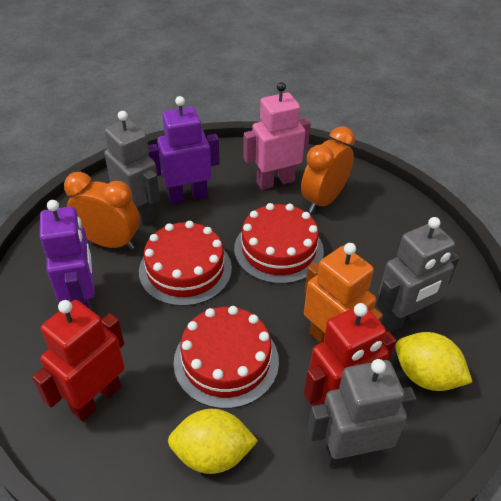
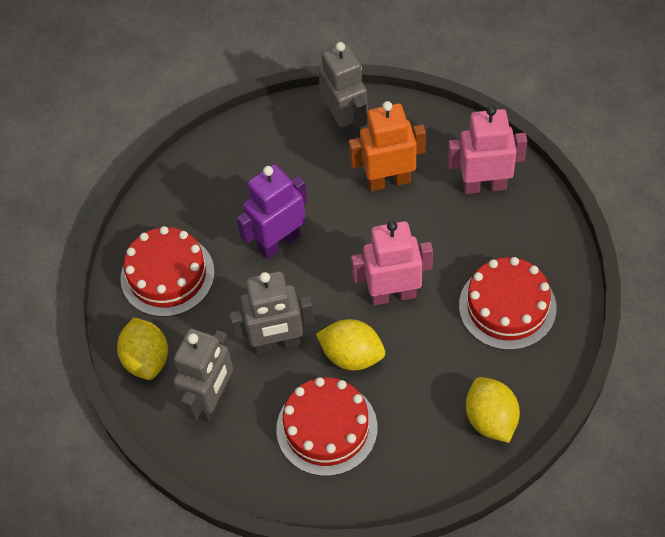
orange clock: [64,172,140,250] [301,126,355,213] = 2 -> none = 0
pink robot: [243,82,311,190] = 1 -> [351,221,433,305] [448,106,527,194] = 2
purple robot: [40,200,95,310] [148,96,220,205] = 2 -> [237,164,307,259] = 1
red robot: [32,300,125,421] [304,303,396,406] = 2 -> none = 0
yellow lemon: [168,409,258,474] [396,332,472,391] = 2 -> [117,317,168,380] [316,319,385,371] [466,377,520,443] = 3

